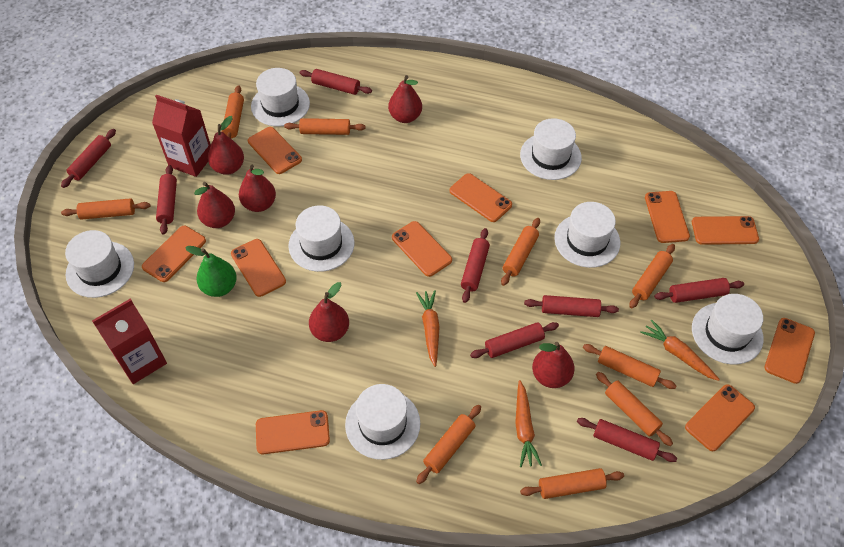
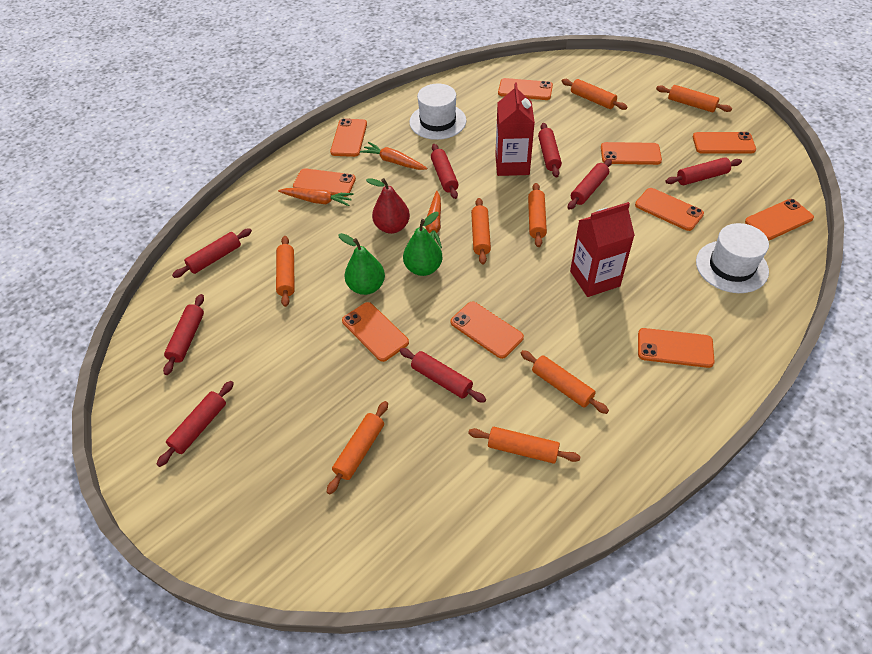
green pear: [185,246,237,297] = 1 -> [338,233,385,295] [403,212,442,276] = 2
orange rolling pin: [61,198,150,220] [222,85,244,138] [284,118,365,135] [416,405,481,484] [501,218,540,286] [520,468,624,499] [583,344,677,389] [596,372,673,446] [629,244,675,308] = 9 -> [276,236,295,307] [327,401,388,494] [468,427,581,464] [471,198,491,265] [521,350,609,414] [528,183,547,247] [562,79,628,110] [656,85,732,113] = 8
red pear: [194,182,235,228] [208,116,244,175] [239,165,276,212] [309,282,349,342] [388,75,422,123] [532,342,575,388] = 6 -> [366,178,410,234] = 1
white hat: [65,230,134,298] [251,68,310,126] [288,205,354,272] [345,384,420,460] [520,118,582,180] [554,202,620,268] [692,294,764,364] = 7 -> [409,83,466,140] [696,223,769,293] = 2

